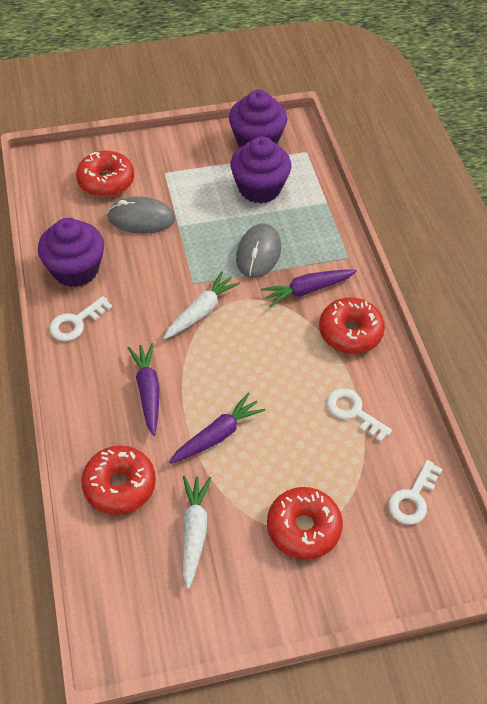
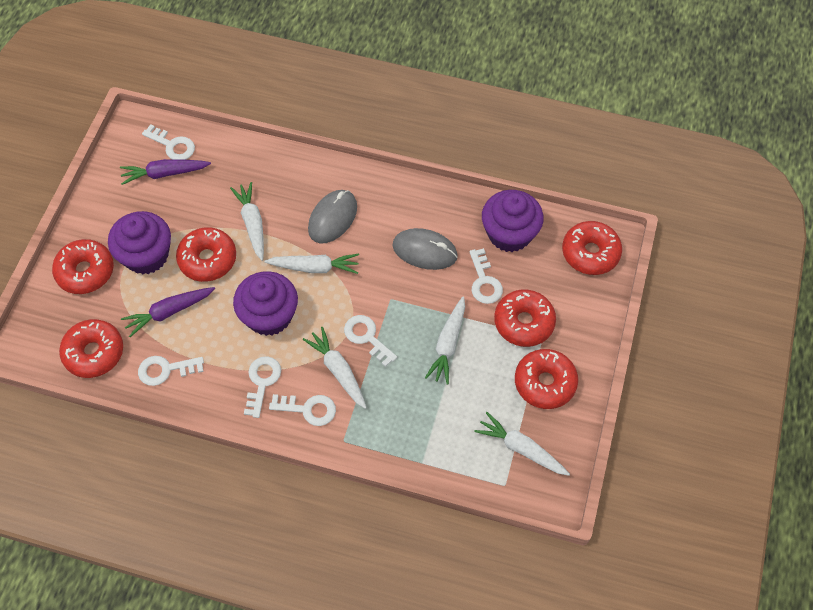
purple carrot: [128,343,160,436] [169,393,266,464] [261,270,357,307] = 3 -> [120,159,211,185] [121,287,215,337] = 2
red donut: [76,151,134,197] [81,445,156,515] [267,487,343,560] [319,297,385,354] = 4 -> [52,239,114,294] [59,319,123,378] [176,227,236,282] [494,290,556,347] [515,349,578,409] [562,221,622,275] = 6
white carrot: [164,271,241,339] [183,476,211,589] = 2 -> [230,182,264,261] [264,254,359,274] [303,327,367,409] [425,297,465,385] [474,412,570,476] = 5
white key: [49,296,112,341] [327,388,392,442] [388,460,443,524] = 3 -> [138,356,204,386] [142,124,195,160] [244,356,281,418] [269,394,336,426] [344,315,397,367] [469,248,503,304] = 6

